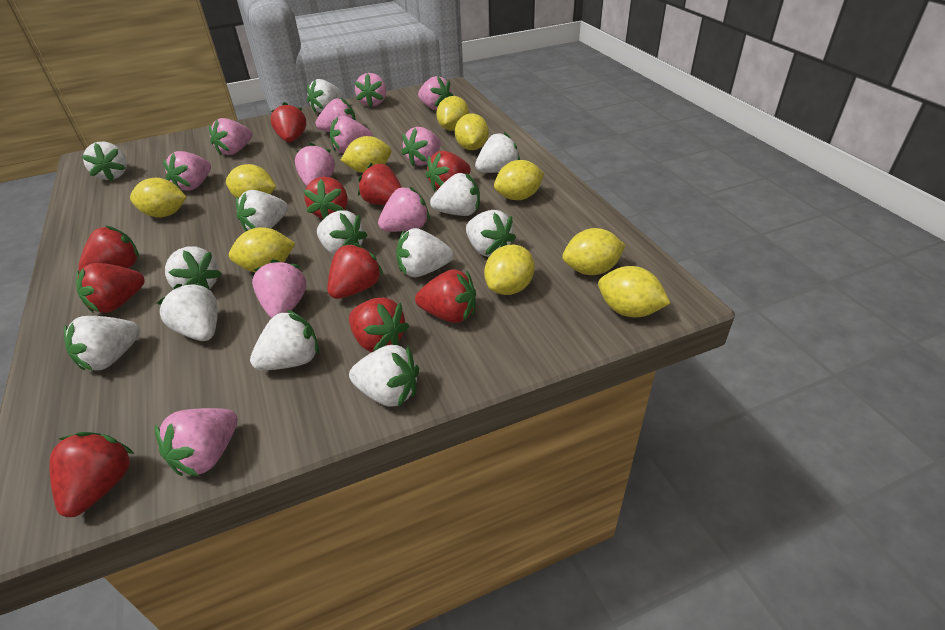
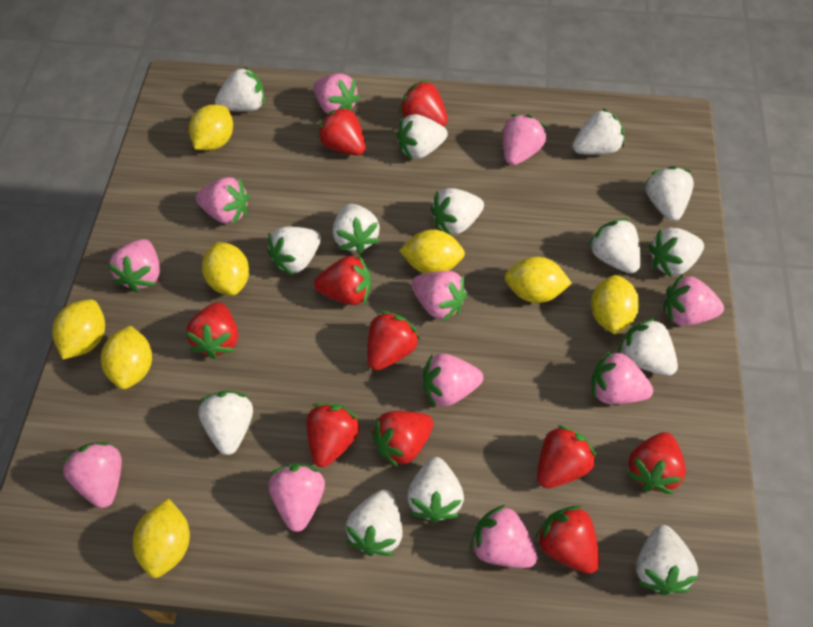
white strawberry: [64,316,140,371] [82,142,127,181] [157,283,218,341] [165,246,222,289] [236,190,288,232] [250,310,319,370] [307,79,344,113] [317,210,367,255] [349,345,419,407] [396,228,453,277] [430,173,480,216] [466,210,516,257] [475,132,520,173] = 13 -> [198,391,253,455] [215,67,265,111] [267,227,321,275] [333,204,380,254] [346,490,403,556] [397,114,448,159] [407,457,464,523] [430,188,484,235] [573,108,624,155] [588,218,641,274] [618,317,678,376] [636,525,699,595] [645,166,694,221] [648,228,704,277] = 14
yellow lemon: [130,178,186,218] [226,164,276,198] [229,227,295,272] [340,136,392,173] [436,96,469,131] [455,113,489,150] [484,244,535,295] [494,160,544,200] [562,228,626,275] [598,266,670,317] = 10 -> [52,299,105,359] [101,325,152,389] [133,499,190,578] [189,104,233,150] [202,242,249,296] [399,229,465,273] [505,257,572,303] [591,275,639,335] = 8

